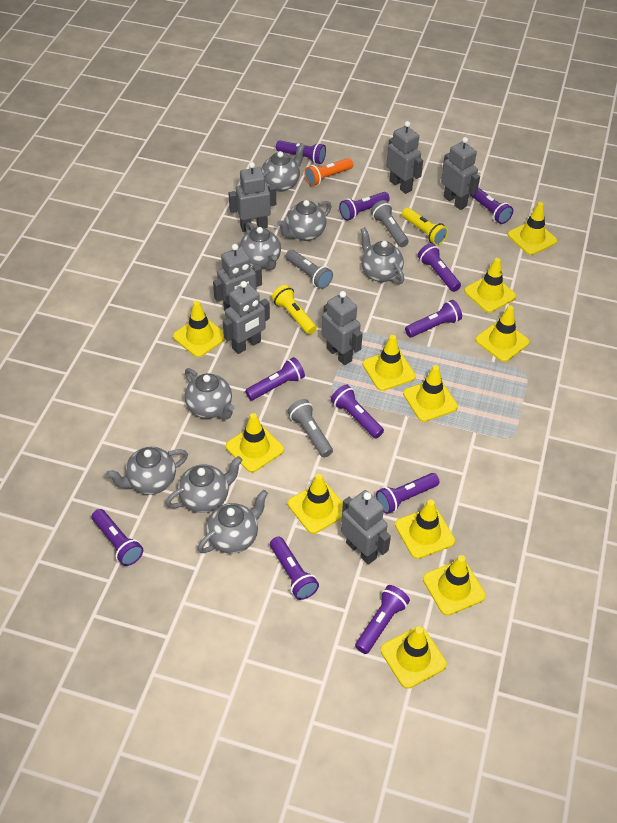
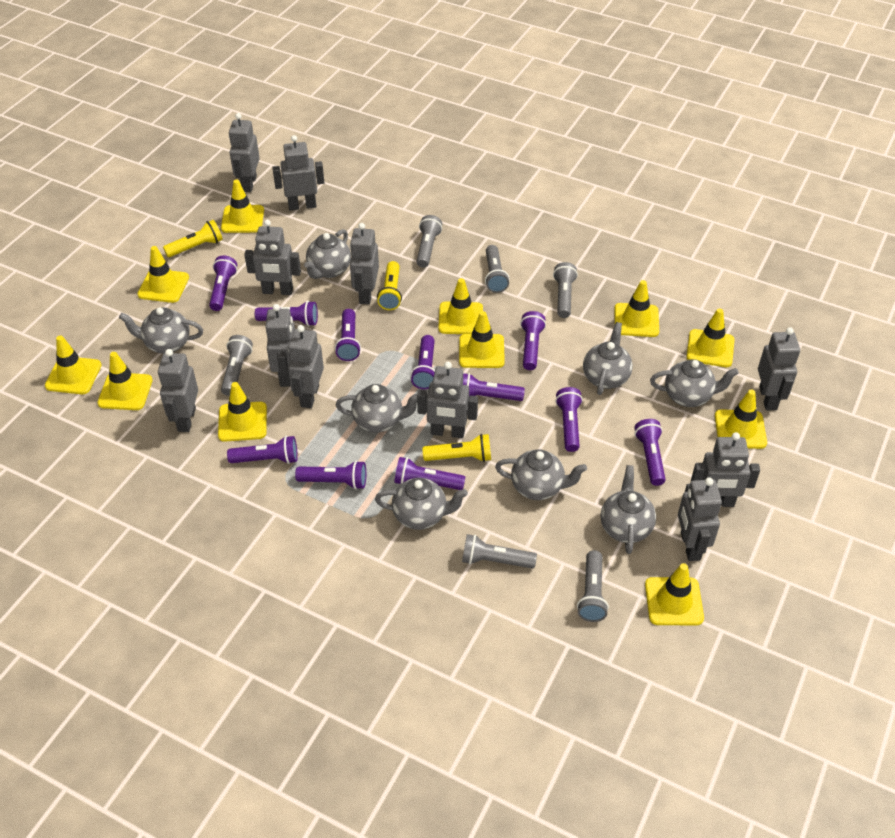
grey flashlight: [286,250,333,289] [288,399,333,458] [371,200,409,247] = 3 -> [221,335,253,396] [417,215,442,268] [462,534,537,569] [485,245,509,293] [553,262,578,318] [577,550,609,622] = 6
grey robot: [213,244,262,311] [223,281,270,354] [229,162,276,232] [321,291,363,365] [341,490,391,565] [386,121,423,194] [441,137,480,210] = 7 -> [158,349,198,432] [229,113,260,192] [244,220,301,295] [265,304,295,387] [272,135,324,210] [288,325,324,408] [350,223,379,304] [417,362,478,438] [678,478,722,561] [691,432,760,507] [758,327,800,410] = 11
orange flashlight: [304,158,353,186] = 1 -> none = 0
yellow flashlight: [272,285,317,335] [402,208,448,245] = 2 -> [163,220,223,257] [377,261,402,310] [422,434,491,462] = 3

